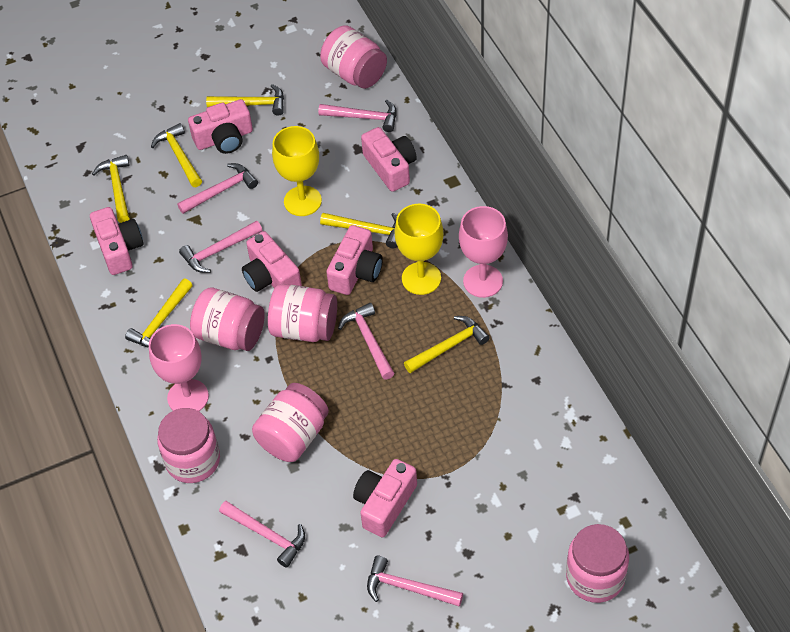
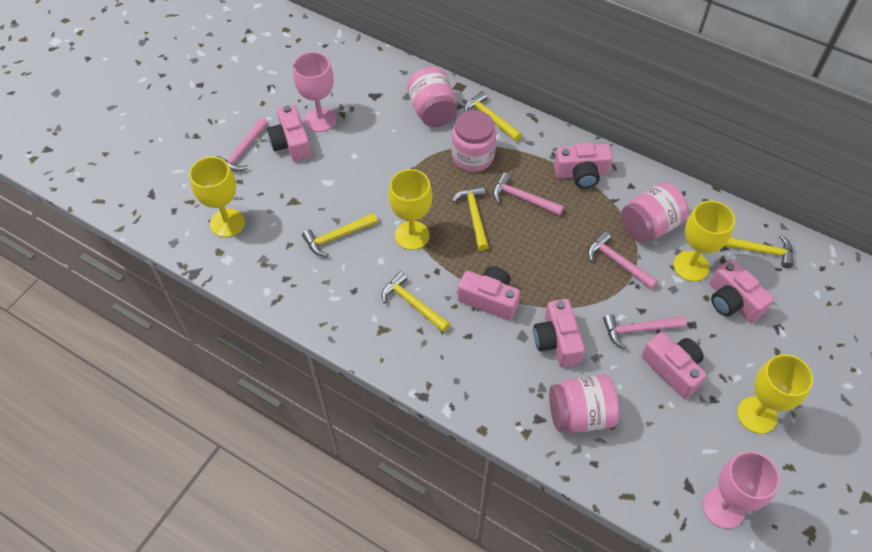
pink hammer: [177,163,258,214] [179,220,262,273] [219,501,305,568] [318,100,396,132] [338,303,394,380] [367,556,463,607] = 6 -> [216,118,268,172] [493,172,564,216] [588,231,658,290] [603,314,687,349] = 4
pink jar: [157,408,220,483] [190,288,265,351] [252,383,329,462] [268,284,337,342] [320,25,387,89] [566,524,629,603] = 6 -> [407,67,457,127] [452,110,496,172] [549,375,619,433] [621,182,689,242] = 4
yellow goblet: [272,126,322,216] [395,204,444,295] = 2 -> [189,157,245,237] [388,169,432,250] [673,201,735,282] [737,354,813,434] = 4
yellow hammer: [92,155,130,223] [125,279,193,348] [151,123,202,187] [206,84,284,116] [320,212,397,248] [404,316,490,373] = 6 -> [302,213,378,257] [382,271,450,332] [452,186,489,251] [464,91,522,141] [724,235,793,268] = 5

